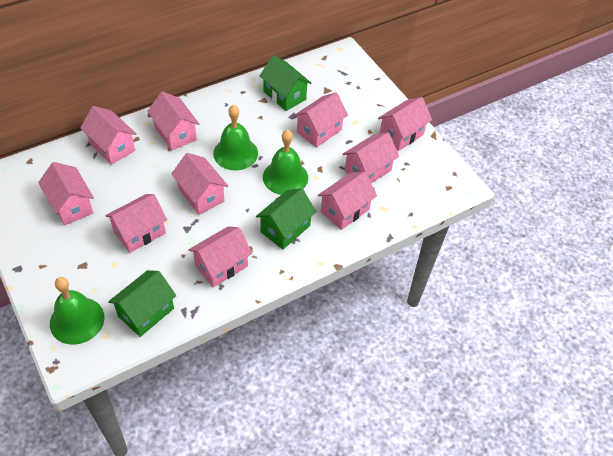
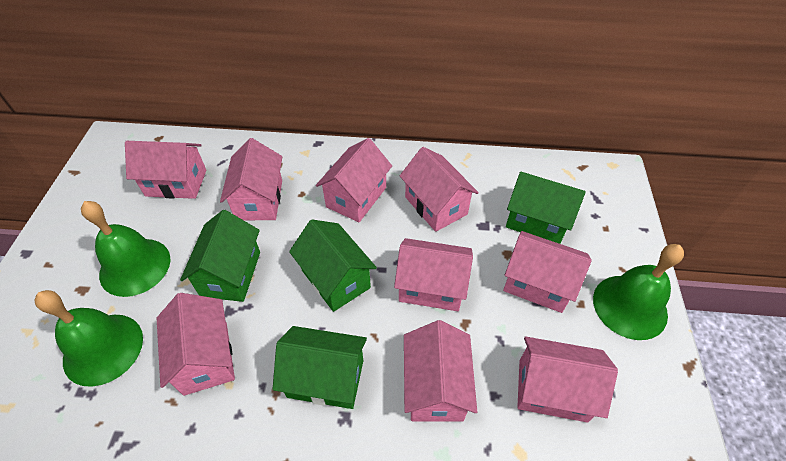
green house: [108,270,177,337] [256,188,316,249] [260,55,311,111] = 3 -> [180,210,260,302] [273,326,367,409] [289,220,377,312] [506,172,586,244] = 4
pink house: [38,162,94,226] [80,106,136,165] [105,194,167,253] [147,91,199,151] [171,153,228,215] [188,226,252,288] [294,92,348,148] [318,172,377,230] [343,133,399,183] [378,97,432,151] = 10 -> [125,141,206,199] [157,293,235,396] [220,138,282,220] [316,138,392,222] [394,238,473,311] [400,147,479,232] [404,320,477,422] [503,231,592,313] [517,336,618,422] = 9

